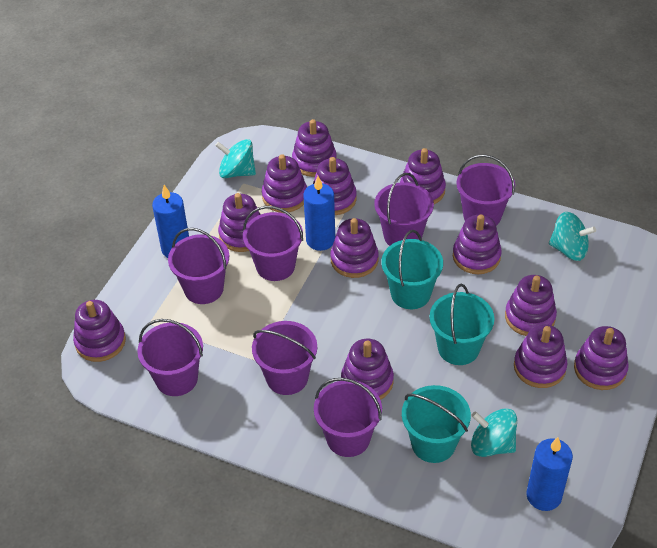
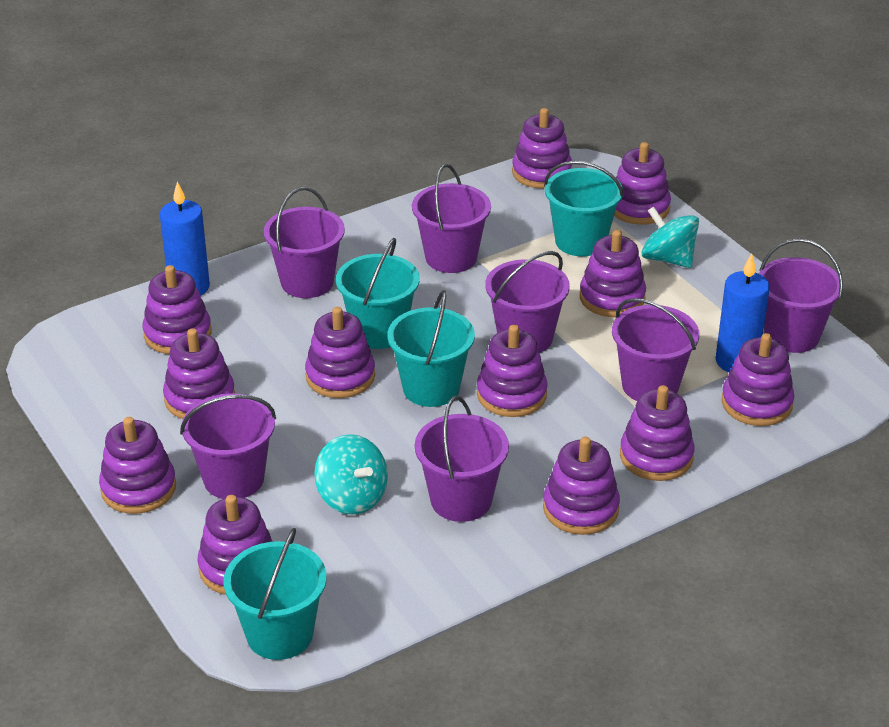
blue candle: [152,185,189,258] [303,176,335,251] [527,437,573,511] = 3 -> [160,182,210,295] [716,253,770,372] = 2
turquoise bucket: [381,230,443,309] [402,385,471,463] [429,284,494,365] = 3 -> [224,528,327,660] [336,238,420,349] [387,290,475,407] [544,161,624,256] = 4
turquoise spinning top: [215,139,256,178] [471,408,517,457] [549,212,596,261] = 3 -> [314,434,388,515] [641,206,699,268] = 2

